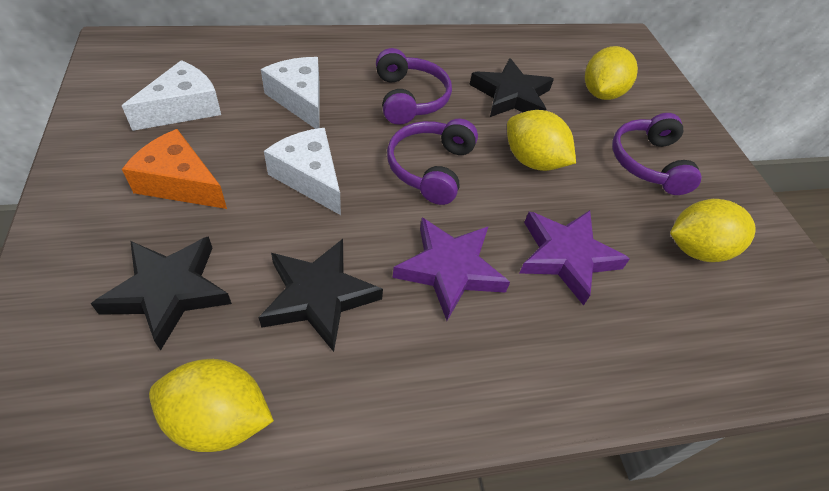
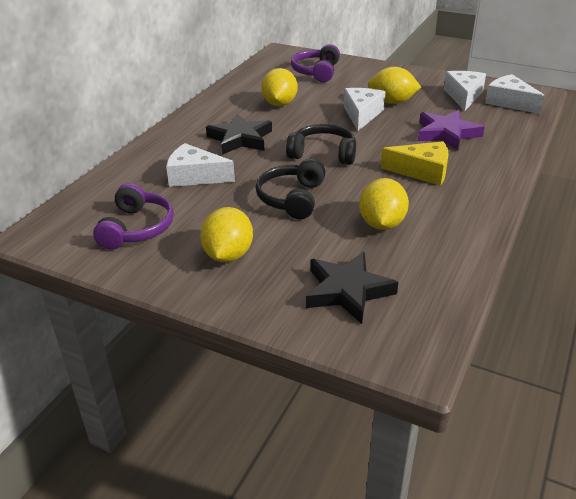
black headphones: none = 0 -> [256,159,326,219] [286,124,356,165] = 2
black star: [91,236,232,351] [259,239,383,352] [469,58,554,117] = 3 -> [206,114,272,154] [306,252,398,324] = 2
orange cheese: [122,129,227,209] = 1 -> none = 0
purple headphones: [376,48,452,125] [387,119,478,205] [612,113,702,195] = 3 -> [93,183,174,250] [291,44,340,82] = 2
purple star: [392,218,510,321] [520,210,630,306] = 2 -> [418,110,485,150] = 1
white cheese: [122,60,221,131] [261,57,319,129] [264,128,341,215] = 3 -> [166,143,235,187] [344,88,385,131] [444,71,486,111] [485,74,545,114] = 4
yellow cheese: none = 0 -> [381,141,448,186] = 1

